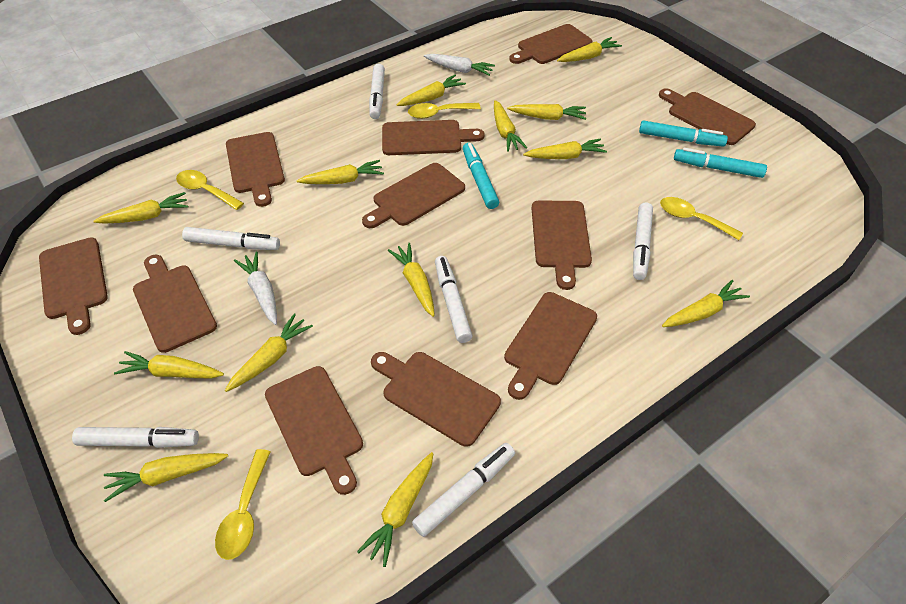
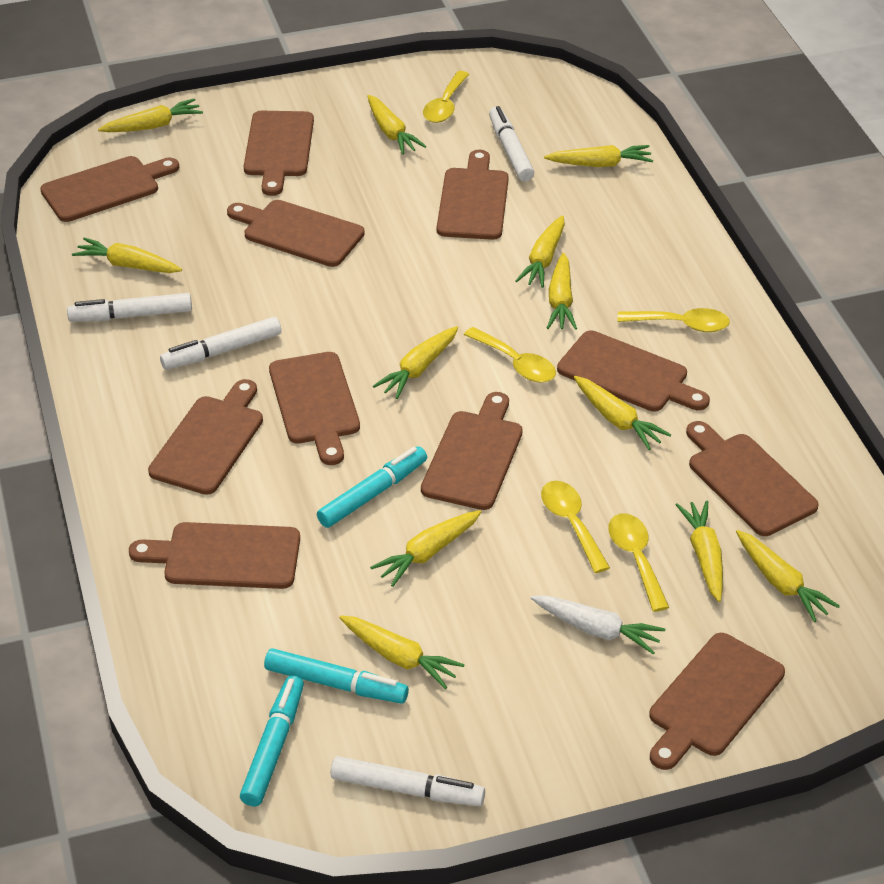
white carrot: [234,251,277,325] [424,54,495,76] = 2 -> [531,595,665,654] = 1
white marker: [72,427,199,448] [182,227,280,250] [369,64,385,119] [412,443,515,537] [435,256,473,343] [633,203,653,280] = 6 -> [67,293,192,322] [160,317,281,370] [331,756,485,806] [489,106,534,181] = 4
yellow carrot: [93,192,188,224] [104,453,228,502] [114,351,224,379] [225,313,313,392] [297,160,384,184] [357,452,434,567] [388,243,435,317] [396,75,466,106] [494,100,527,152] [507,104,586,120] [523,139,607,159] [557,37,622,62] [662,280,750,327] = 13 -> [72,237,182,273] [98,98,203,132] [339,616,465,689] [368,95,426,155] [370,510,481,587] [373,326,458,399] [516,215,565,288] [544,145,653,167] [547,253,577,330] [574,376,671,450] [676,500,723,602] [736,530,840,622] = 12
yellow spoon: [176,170,244,210] [215,449,270,560] [408,103,481,119] [660,197,743,240] = 4 -> [423,71,469,123] [464,327,556,383] [541,481,610,573] [608,513,669,612] [617,308,730,332] = 5

